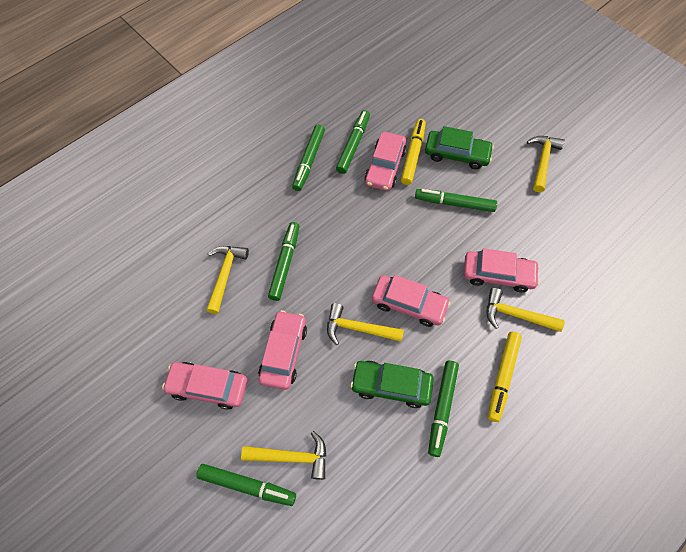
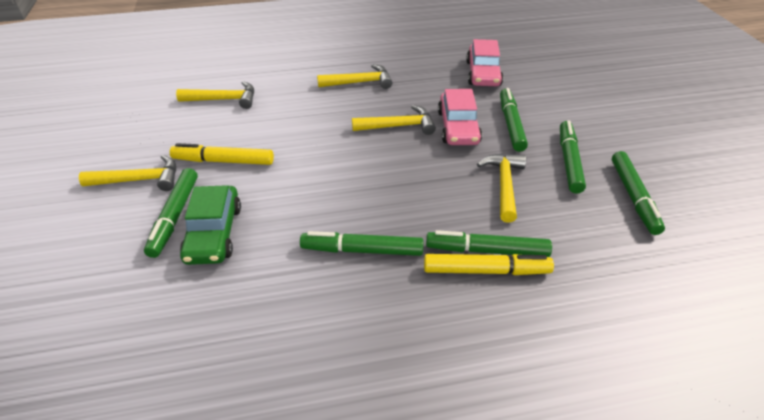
green car: [350,361,434,408] [425,126,494,169] = 2 -> [180,185,241,265] = 1
pink car: [162,362,247,410] [258,310,307,390] [365,132,407,191] [372,275,451,327] [464,248,540,292] = 5 -> [438,89,482,145] [466,39,503,86] = 2

